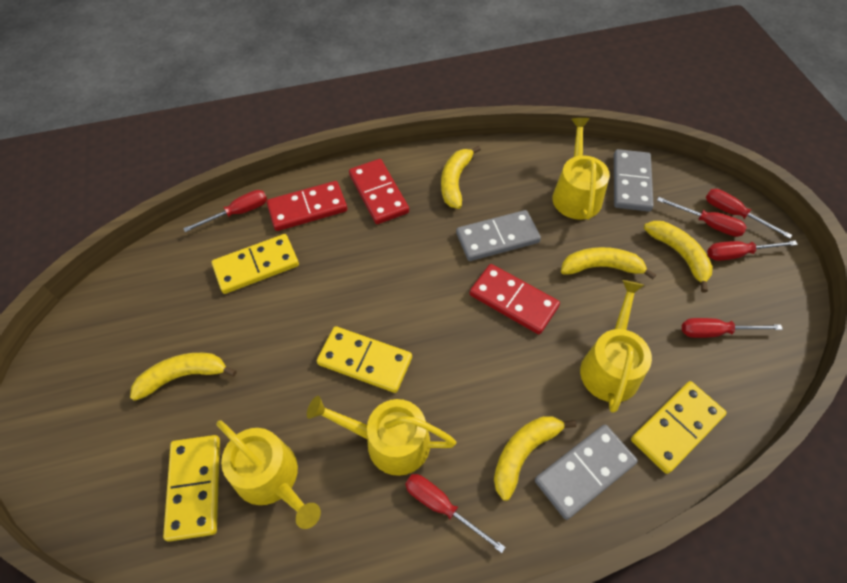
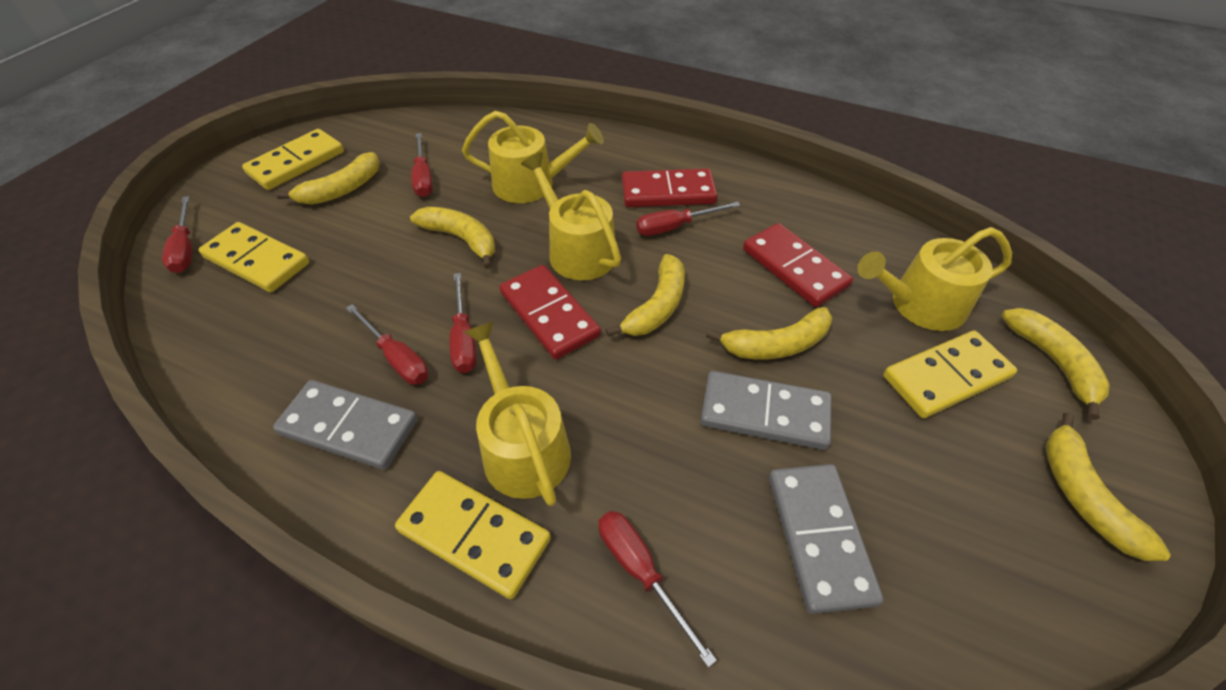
yellow banana: [130,353,237,401] [441,145,481,209] [494,416,576,501] [561,247,656,279] [644,221,713,293] = 5 -> [276,152,380,204] [410,207,495,269] [605,254,685,337] [706,307,832,360] [1002,308,1110,420] [1045,412,1171,561] = 6

